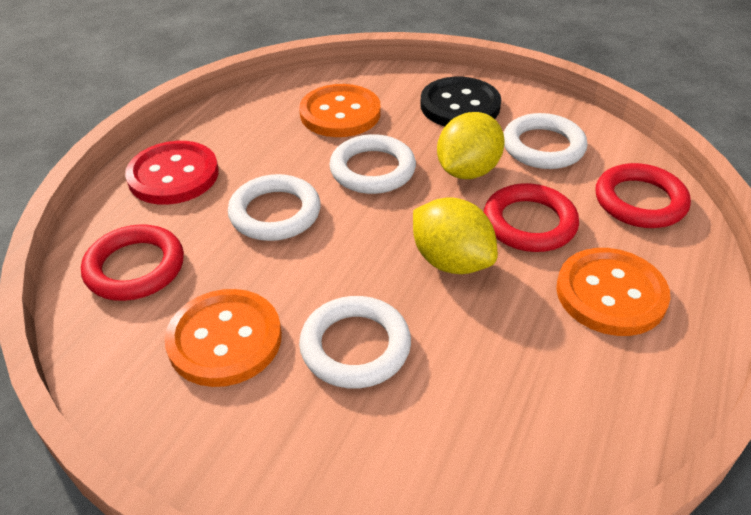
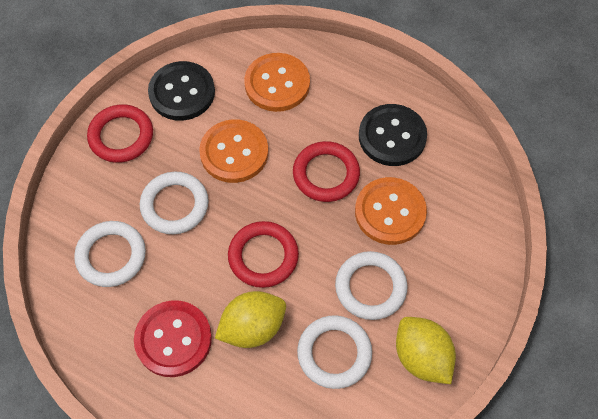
black button: [420,77,501,126] = 1 -> [148,61,215,121] [359,104,427,166] = 2

